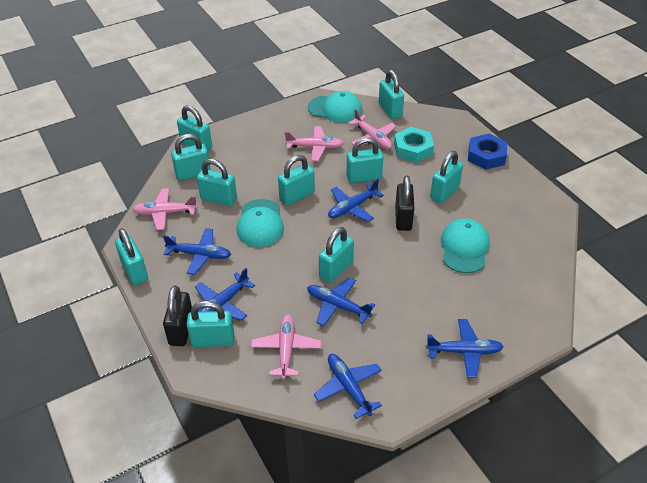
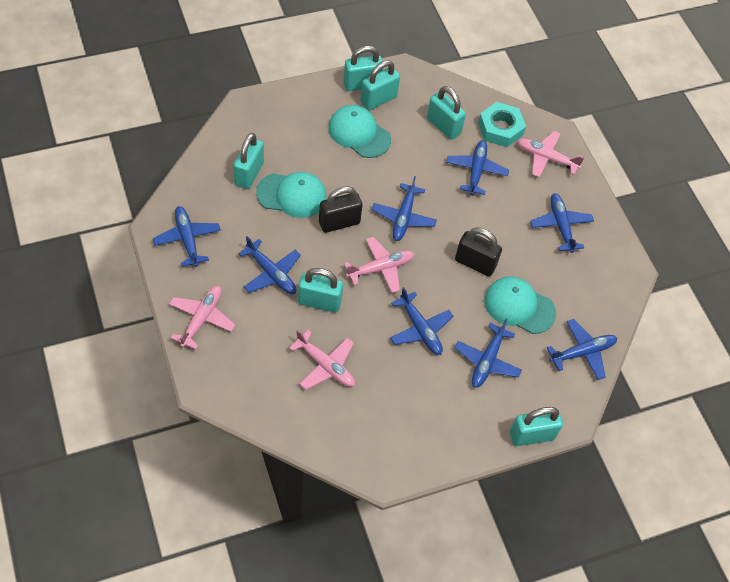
blue nut: [468,134,507,170] = 1 -> none = 0
blue plane: [163,228,231,275] [195,268,255,321] [307,277,375,326] [314,354,382,419] [328,179,384,222] [426,319,504,378] = 6 -> [153,206,221,267] [238,236,301,294] [372,176,437,241] [390,287,453,355] [446,140,509,195] [454,319,522,388] [530,193,594,253] [547,319,617,380] = 8
turquoise padlock: [115,228,148,285] [171,134,211,181] [177,105,212,151] [187,301,234,347] [197,159,237,206] [278,155,315,206] [319,227,354,283] [346,137,383,183] [379,70,404,119] [430,151,463,203] = 10 -> [233,133,264,189] [298,268,343,313] [343,46,384,91] [360,60,400,110] [427,86,466,140] [510,407,563,446] = 6

